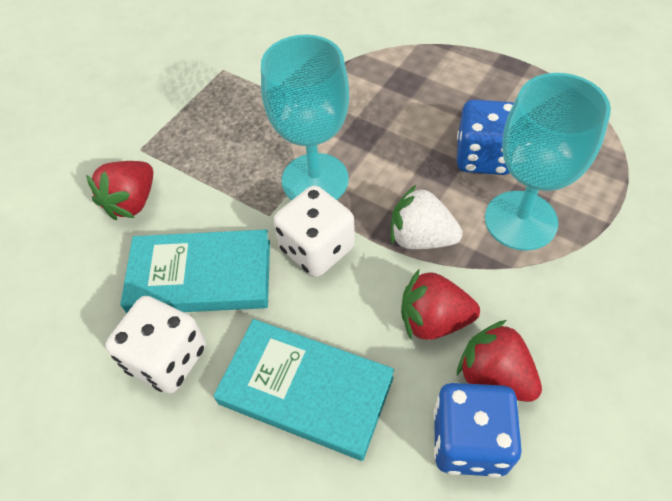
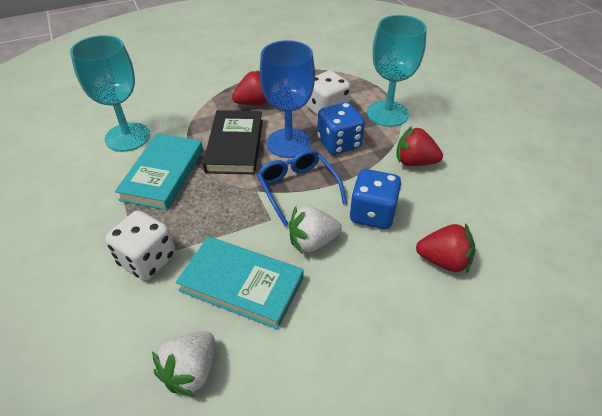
black book: none = 0 -> [203,110,263,175] = 1
blue glasses: none = 0 -> [257,149,347,227] = 1
blue goblet: none = 0 -> [260,40,315,158] = 1
white strawberry: [390,184,463,249] = 1 -> [152,331,215,397] [289,206,342,254] = 2

